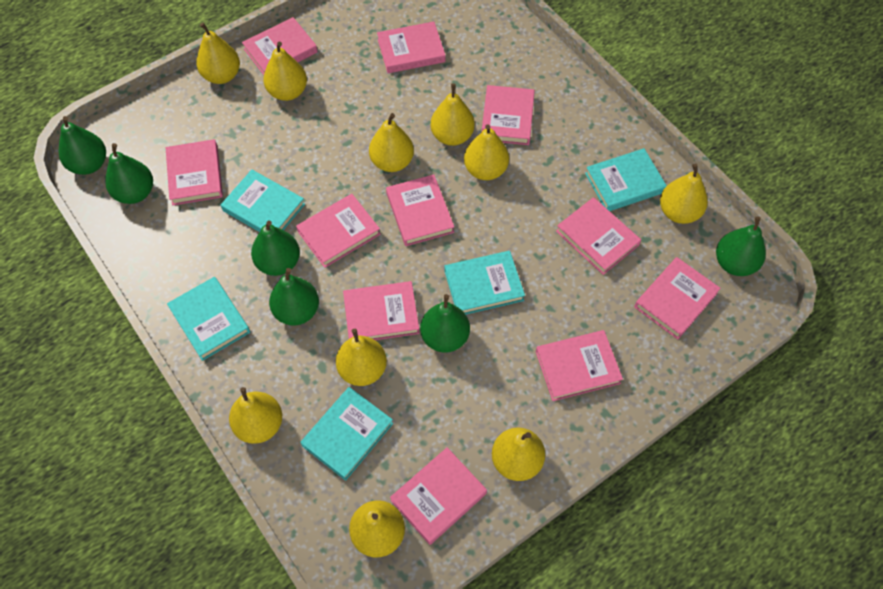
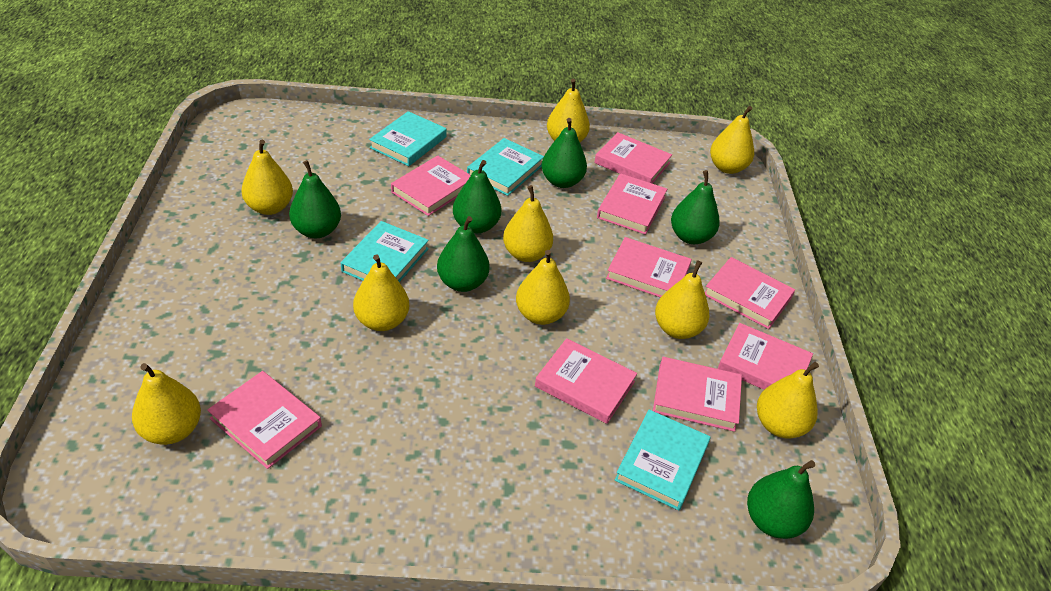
pink book: [166,139,223,205] [242,17,317,75] [296,194,381,268] [343,281,420,340] [377,21,445,73] [386,174,454,246] [390,447,487,545] [481,85,535,145] [536,330,623,401] [556,197,641,275] [634,257,721,339] = 11 -> [207,371,322,469] [391,155,471,216] [535,338,637,424] [594,132,672,184] [597,173,667,235] [606,237,692,298] [653,357,742,432] [705,257,795,329] [717,323,813,390] = 9
turquoise book: [167,277,250,361] [221,170,305,232] [300,387,393,481] [445,251,525,315] [585,148,667,211] = 5 -> [341,221,429,282] [369,111,447,166] [467,138,544,196] [615,410,710,511] = 4
yellow pear: [196,23,240,84] [229,387,282,444] [263,42,307,101] [336,329,387,386] [349,500,405,558] [369,113,414,172] [430,83,475,146] [464,124,509,180] [492,428,545,481] [660,164,708,224] = 10 -> [132,363,201,445] [241,140,293,215] [353,254,409,331] [503,185,553,262] [516,250,570,325] [547,79,590,142] [655,260,709,339] [710,106,754,174] [757,362,819,439] = 9

